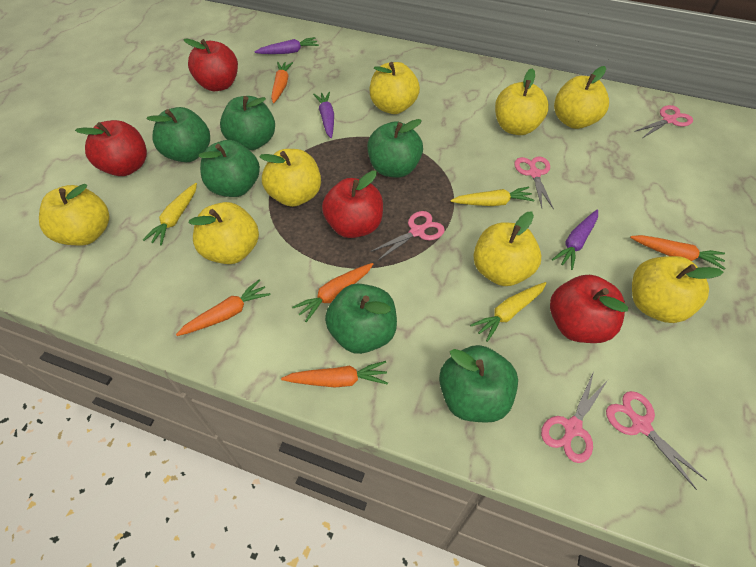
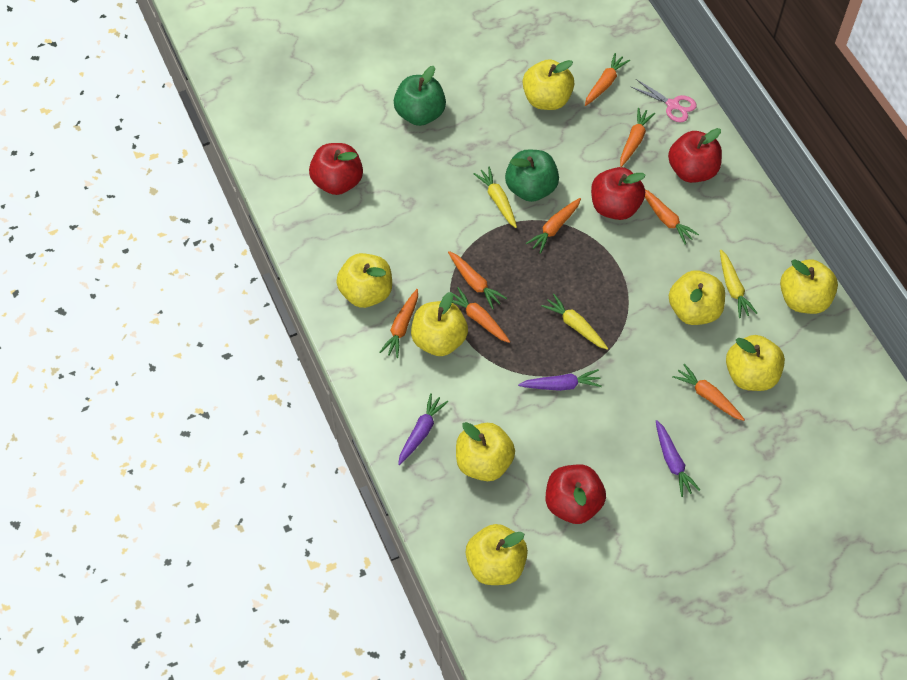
green apple: [147,107,210,162] [199,140,260,197] [220,96,275,150] [325,284,397,354] [367,119,423,178] [439,345,518,423] = 6 -> [394,66,446,126] [505,150,559,202] = 2
orange carrot: [176,279,270,336] [271,62,293,103] [281,361,388,388] [292,263,373,322] [630,235,725,269] = 5 -> [380,289,418,358] [448,251,507,309] [452,287,510,343] [526,198,581,254] [585,53,630,106] [620,108,655,167] [645,190,699,245] [672,364,745,421] = 8
pink scissors: [370,211,445,261] [514,156,554,210] [541,371,608,463] [606,391,707,490] [634,105,693,138] = 5 -> [630,79,697,122] = 1

